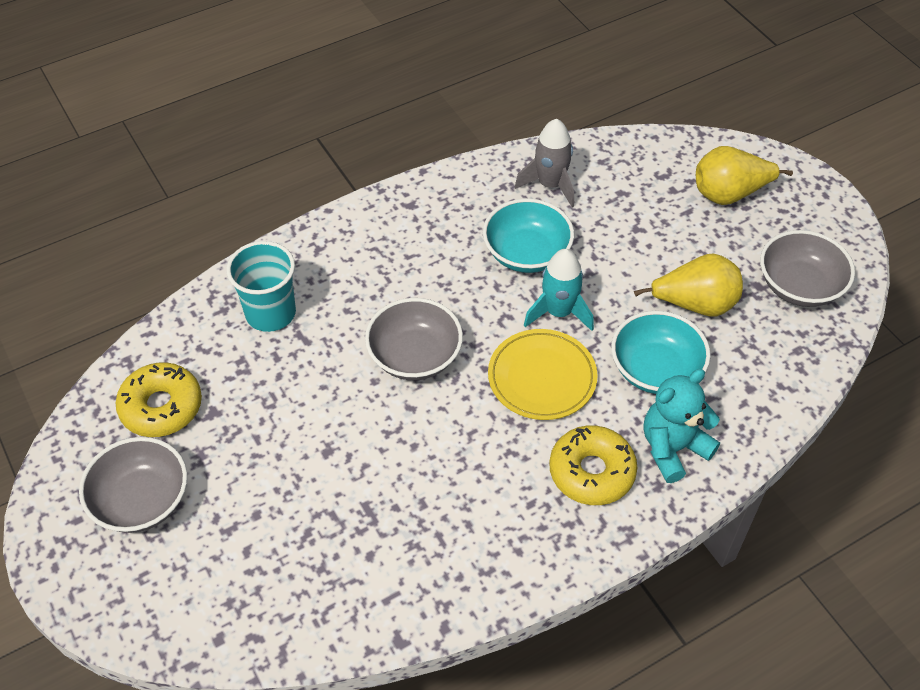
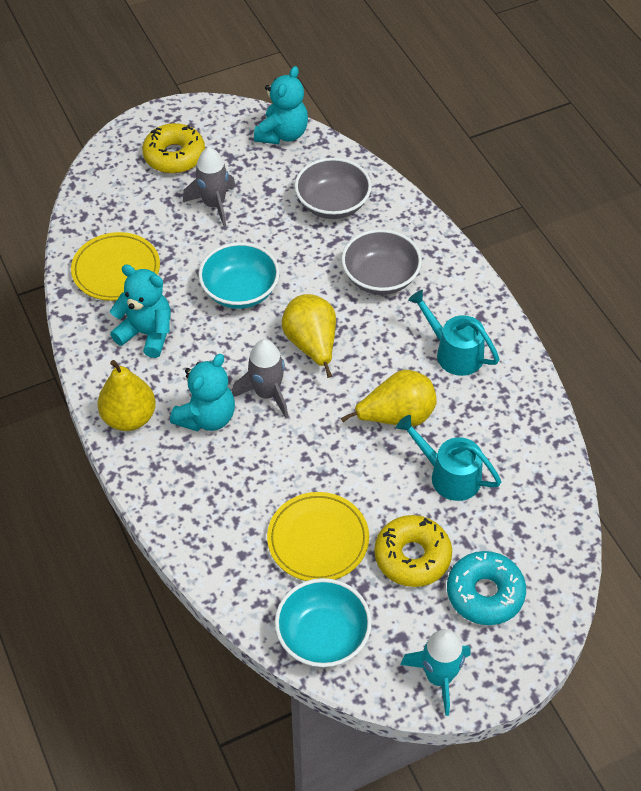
grey bowl: [79,437,187,533] [365,298,463,380] [760,230,855,307] = 3 -> [295,158,372,219] [341,229,422,295] = 2
grey rocket: [515,119,574,207] = 1 -> [183,147,236,227] [232,339,288,418] = 2
turquoise cup: [226,241,296,332] = 1 -> none = 0
turquoise donut: none = 0 -> [447,551,526,625] = 1
turquoise teddy bear: [644,369,720,483] = 1 -> [110,264,171,358] [170,354,235,432] [254,66,308,144] = 3
turquoise watering can: none = 0 -> [396,415,501,501] [408,290,499,376] = 2
yellow pear: [634,254,743,317] [696,146,793,205] = 2 -> [97,360,156,431] [282,294,336,378] [341,370,437,426] = 3
yellow plate: [488,329,598,420] = 1 -> [71,232,160,301] [267,492,369,581] = 2

